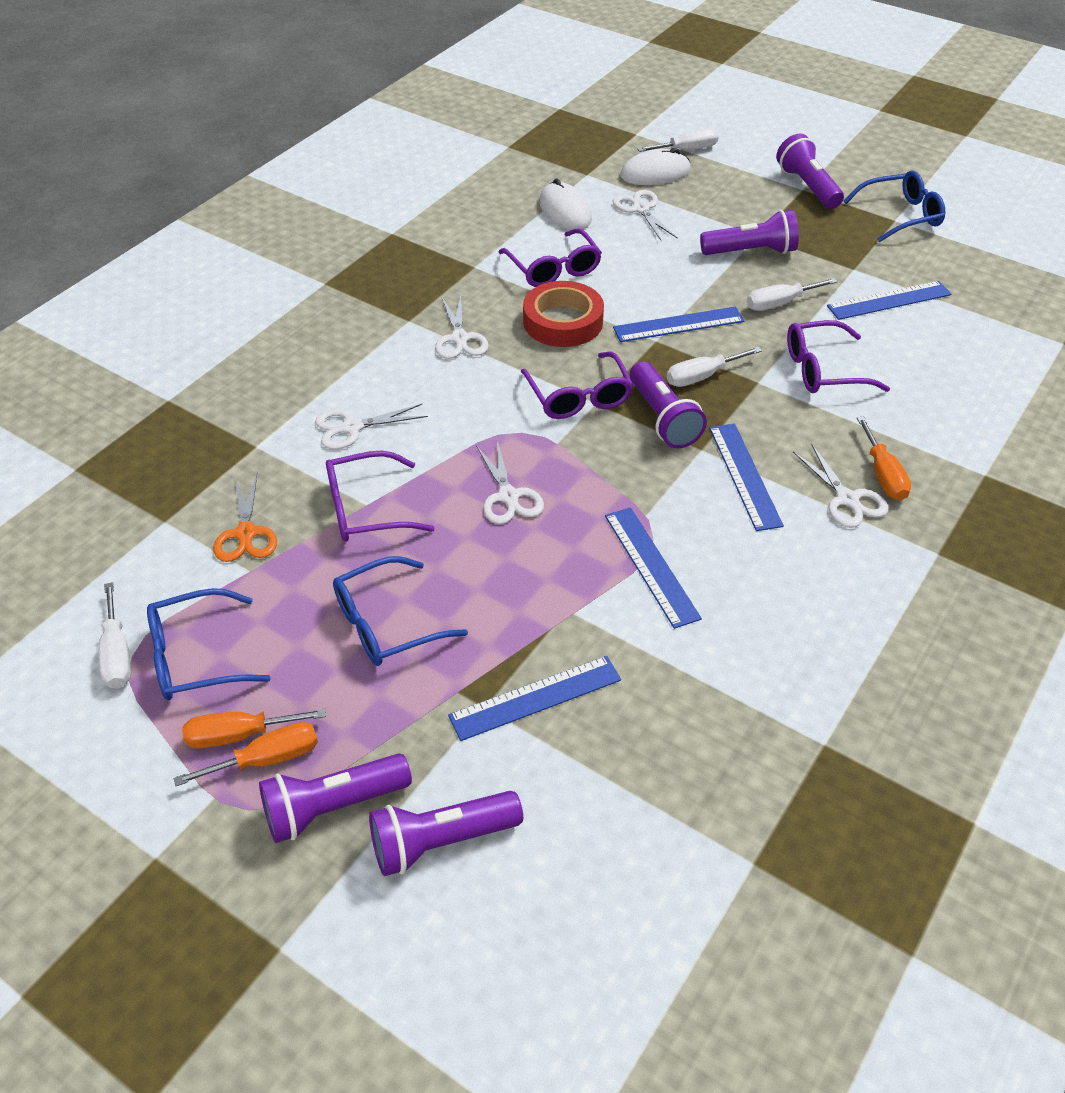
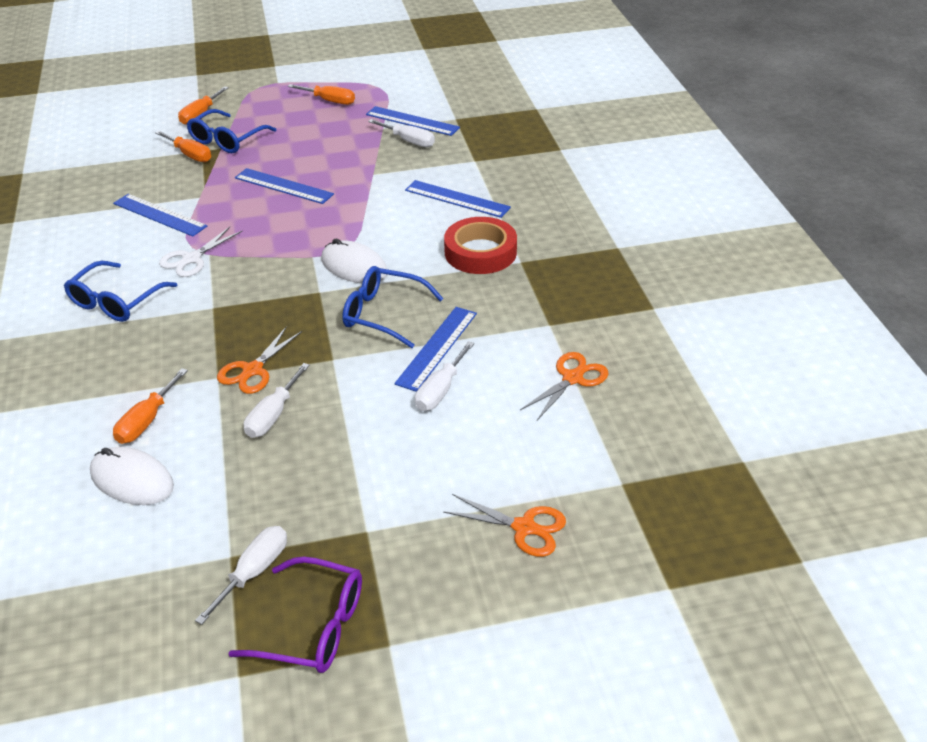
orange scissors: [213,474,277,562] = 1 -> [217,326,302,394] [443,494,566,557] [520,352,609,420] = 3
orange screwdriver: [174,722,318,786] [182,709,326,749] [857,416,911,501] = 3 -> [113,368,188,444] [155,131,211,162] [178,86,229,125] [288,84,355,105] = 4
purple flashlight: [259,753,412,843] [369,791,523,876] [630,361,707,448] [700,210,799,255] [776,134,844,209] = 5 -> none = 0
purple glasses: [326,451,435,542] [498,228,602,287] [521,352,633,419] [787,320,890,393] = 4 -> [228,557,362,673] = 1
white scissors: [315,404,428,449] [435,295,489,359] [476,441,544,524] [613,190,678,242] [793,444,888,528] = 5 -> [159,227,242,277] = 1

